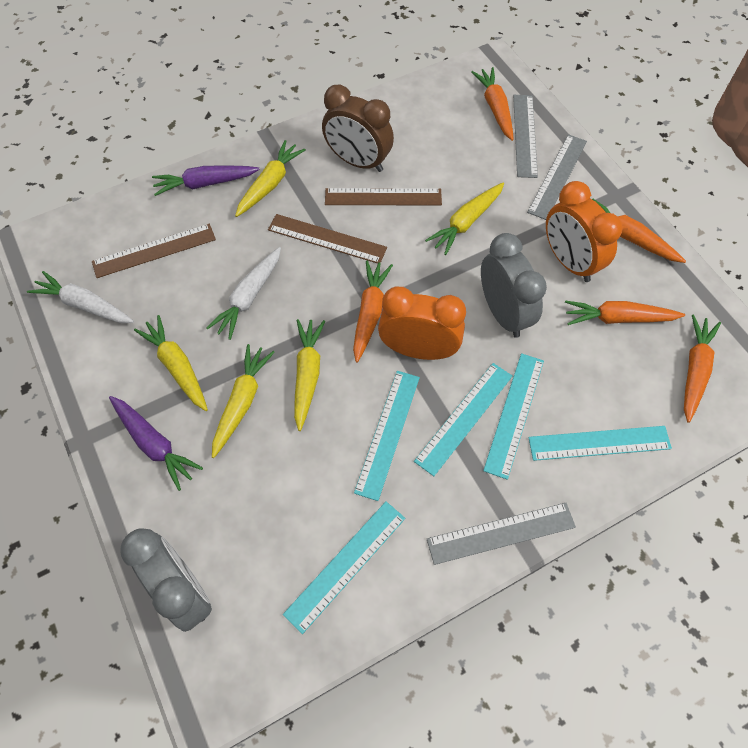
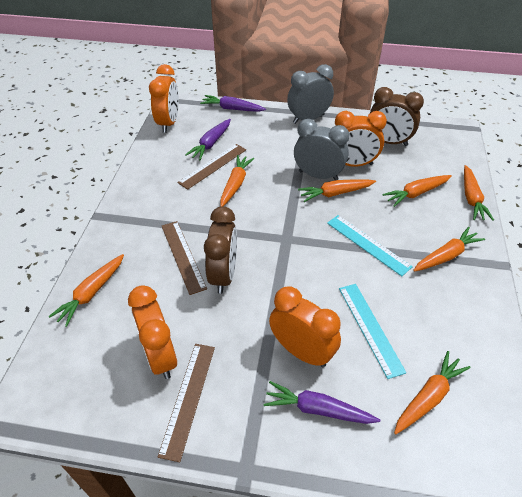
brown clock: [322,84,394,172] = 1 -> [204,206,237,294] [370,87,424,146] = 2
grey ruler: [427,503,576,565] [513,95,538,178] [527,134,587,220] = 3 -> none = 0
orange carrot: [353,260,393,363] [471,67,514,141] [565,300,685,325] [592,199,686,263] [684,314,721,423] = 5 -> [48,254,124,327] [220,155,255,206] [298,179,376,202] [382,175,452,207] [394,351,470,434] [413,227,485,272] [464,165,494,221] = 7
orange clock: [378,287,466,360] [546,181,623,282] = 2 -> [128,285,177,379] [149,64,179,133] [269,286,341,367] [335,111,387,167] = 4
purple carrot: [109,396,203,491] [152,165,260,196] = 2 -> [185,119,231,160] [200,95,266,112] [263,381,380,424] = 3
turquoise ruler: [283,501,405,634] [354,371,420,501] [414,363,512,476] [483,353,544,480] [528,426,672,461] = 5 -> [327,215,413,276] [339,284,406,379] = 2
white carrot: [27,271,134,323] [207,247,281,340] = 2 -> none = 0
yellow carrot: [134,315,208,411] [212,344,275,458] [235,140,306,217] [294,319,325,431] [425,182,504,255] = 5 -> none = 0

